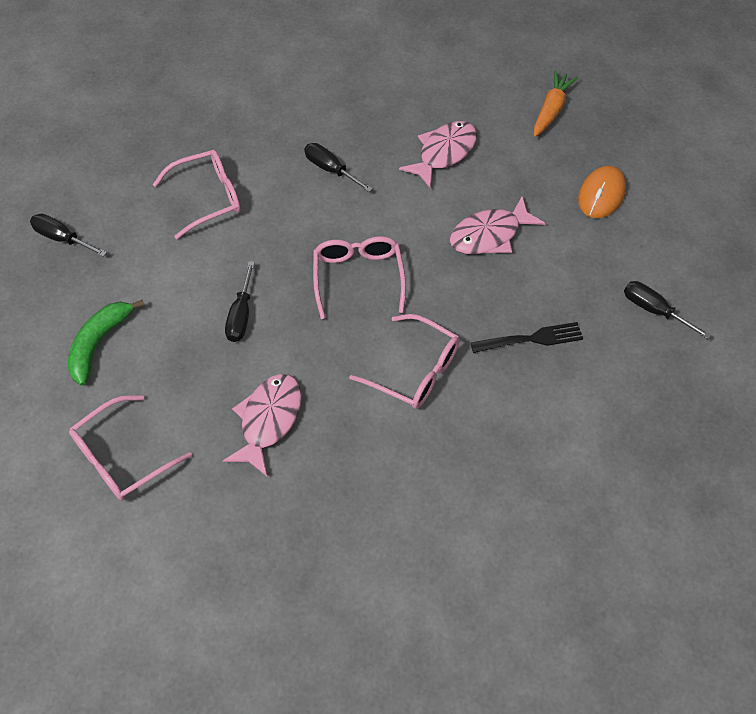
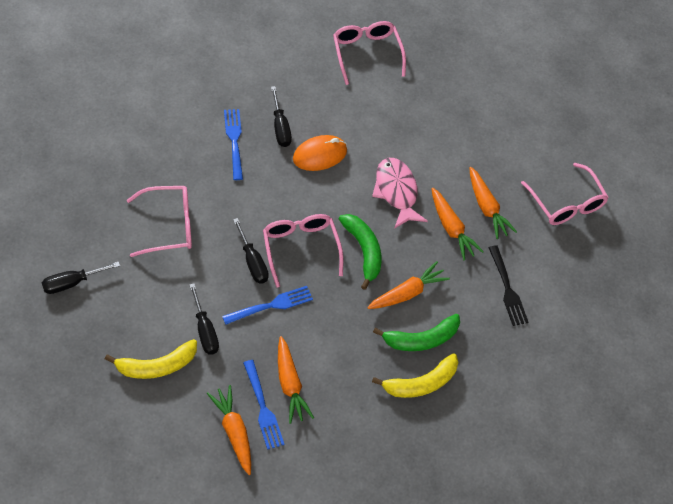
blue fork: none = 0 -> [222,286,313,325] [224,109,243,180] [243,360,284,450] = 3
green banana: [67,299,145,386] = 1 -> [339,214,382,290] [373,314,460,351] = 2
orange carrot: [534,70,578,137] = 1 -> [207,385,251,475] [278,336,314,424] [367,261,450,309] [431,188,484,260] [469,167,517,239] = 5
pink fish: [223,374,302,476] [399,121,477,188] [450,196,546,254] = 3 -> [372,158,428,229] = 1
yellow banana: none = 0 -> [105,339,197,379] [372,353,458,398] = 2

